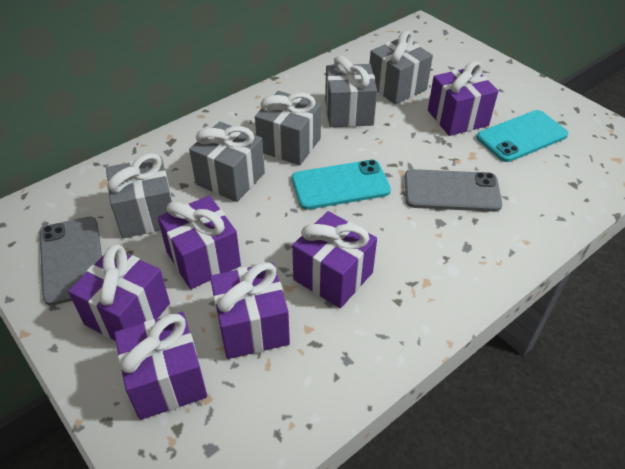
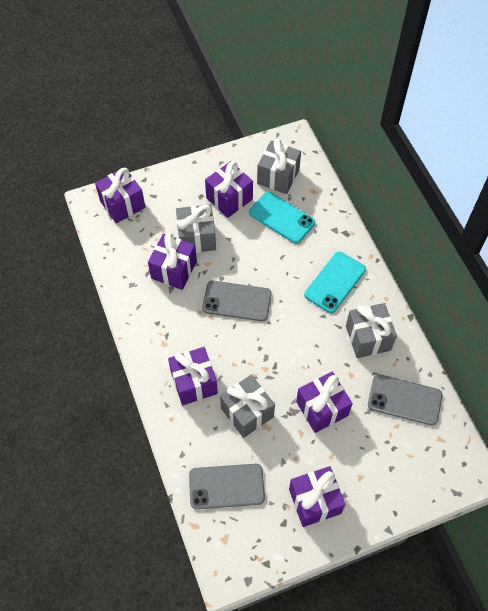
grey gift: [106,153,173,238] [189,122,265,202] [255,91,321,165] [325,56,377,127] [369,31,433,105] = 5 -> [176,204,216,253] [220,375,275,438] [257,139,301,194] [346,303,397,358] = 4
grey phone: [40,216,102,306] [405,169,502,212] = 2 -> [189,464,265,509] [202,281,272,321] [368,374,443,425] = 3

